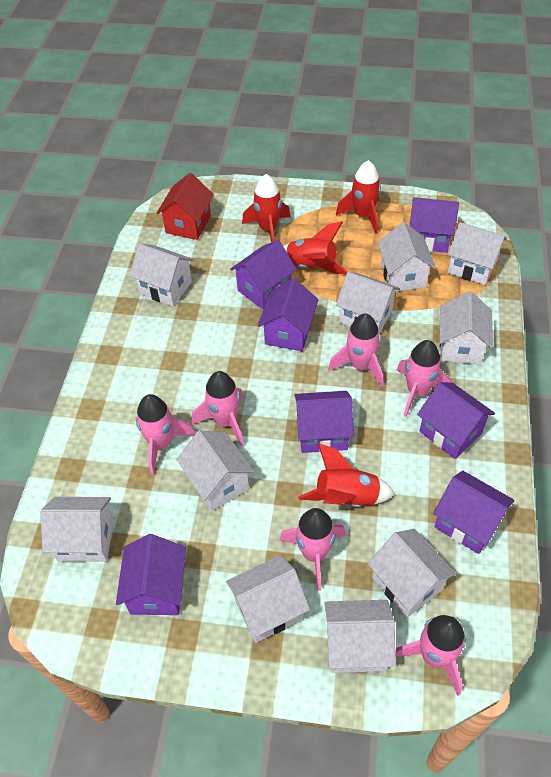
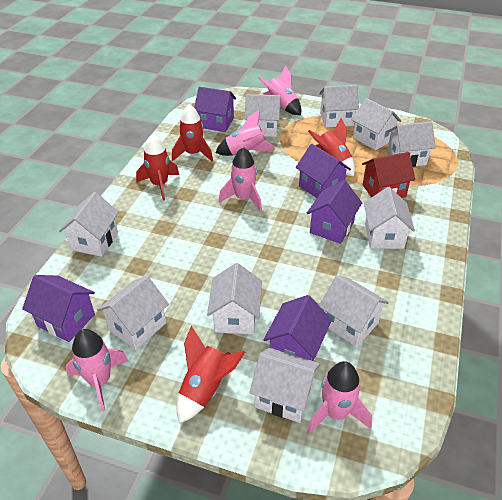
pink rocket: [135,394,195,474] [192,371,244,447] [279,508,346,591] [328,314,383,387] [395,615,466,696] [397,340,452,417] = 6 -> [66,329,128,412] [216,110,276,156] [219,147,262,212] [258,65,301,115] [307,361,372,434] = 5
purple house: [116,534,186,615] [230,240,297,309] [258,278,319,351] [295,391,354,453] [409,197,459,253] [417,382,495,459] [433,470,514,554] = 7 -> [22,275,95,342] [194,87,236,132] [263,295,332,361] [296,144,351,198] [307,180,362,244] = 5

